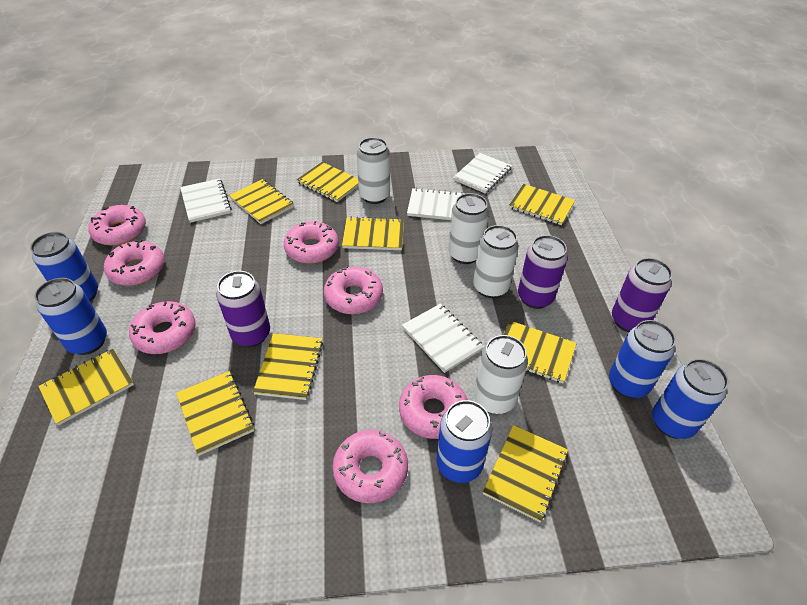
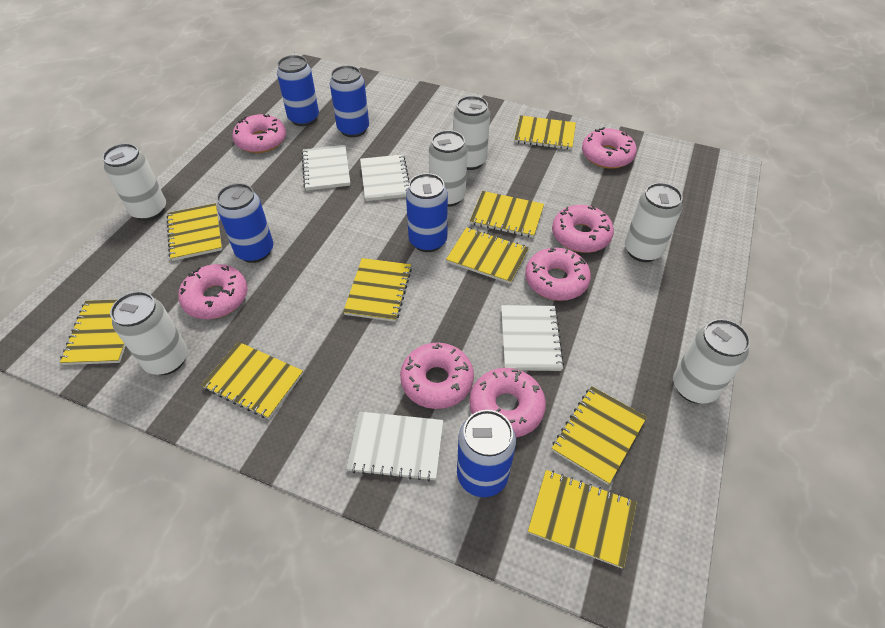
purple can: [217,271,270,347] [518,235,568,309] [612,258,672,332] = 3 -> none = 0
white can: [357,137,390,204] [448,193,489,264] [473,225,519,298] [474,335,528,414] = 4 -> [102,143,166,221] [110,291,187,375] [429,130,468,207] [453,96,490,170] [625,183,683,262] [673,319,750,404] = 6

